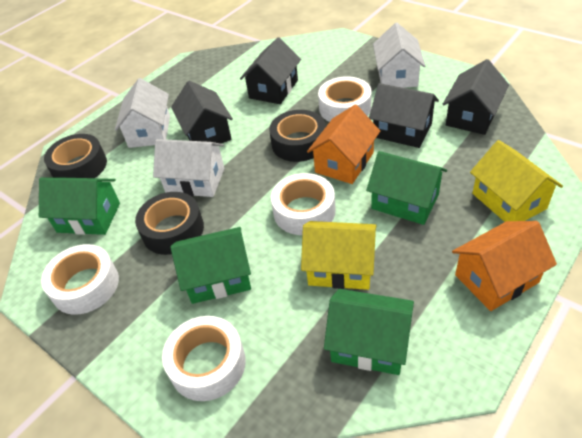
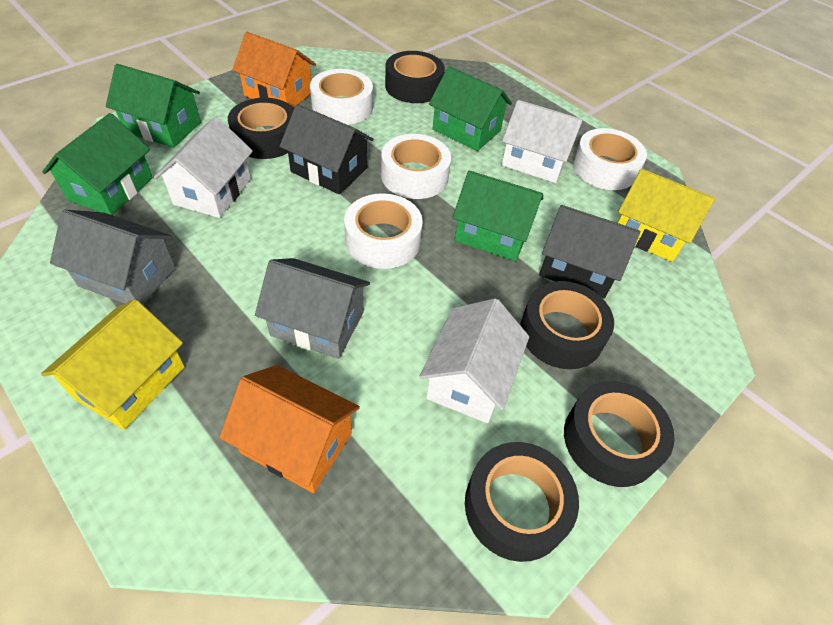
black house: [171,81,233,144] [240,37,301,104] [369,83,439,148] [443,59,509,135] = 4 -> [280,104,373,194] [539,205,640,299] = 2
black tape: [44,134,107,178] [135,192,204,255] [269,110,326,162] = 3 -> [228,98,294,159] [385,51,445,103] [465,442,579,562] [520,281,614,369] [564,381,675,487] = 5
grey house: none = 0 -> [50,209,175,305] [255,258,370,359] = 2

